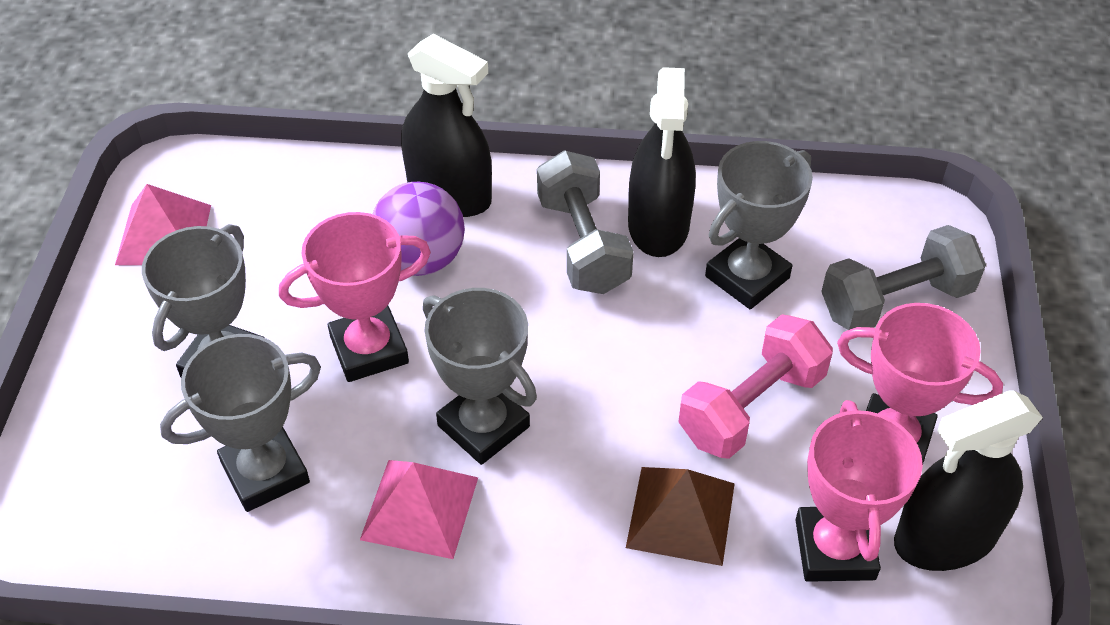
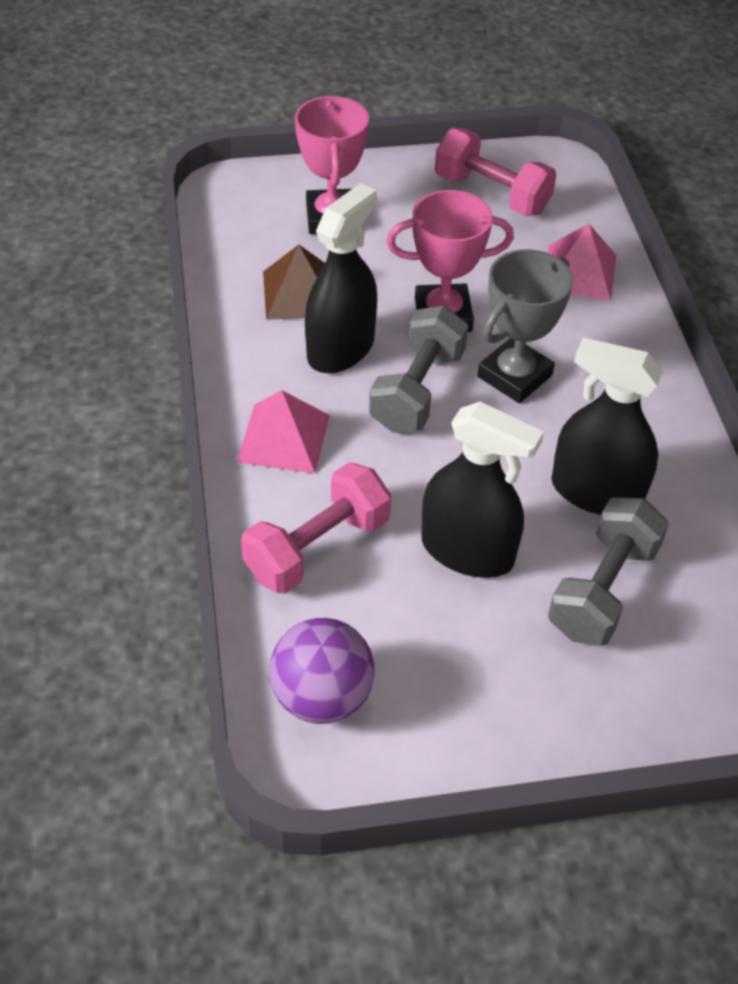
grey trophy: [142,224,263,377] [160,334,321,512] [423,288,537,465] [705,141,813,309] = 4 -> [477,249,573,403] = 1
pink dumbbell: [678,314,833,459] = 1 -> [241,462,391,594] [435,128,557,216] = 2
pink trophy: [279,212,431,382] [796,400,923,582] [837,303,1003,464] = 3 -> [295,96,369,234] [387,190,514,332] = 2

